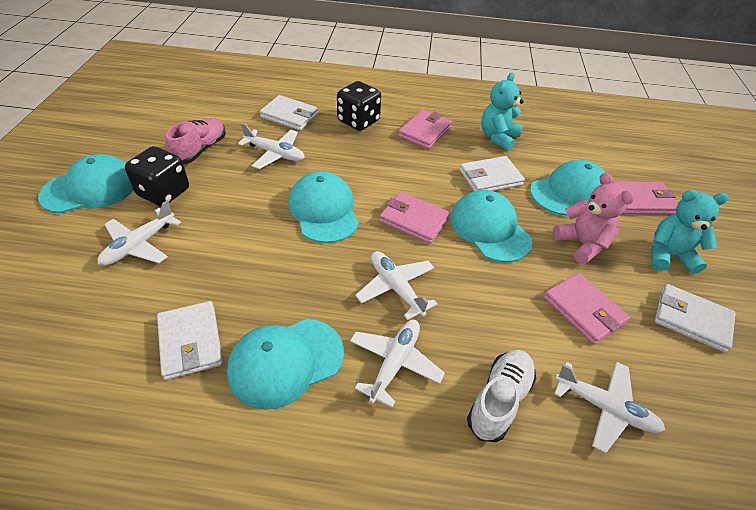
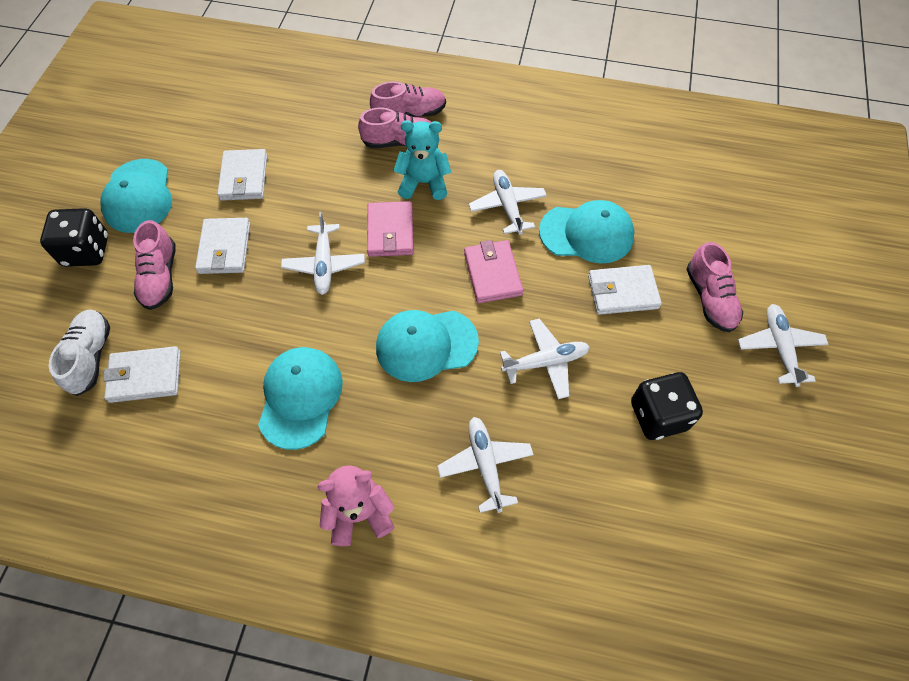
pink shoe: [165,118,226,164] = 1 -> [133,220,176,310] [358,108,431,148] [370,81,446,117] [687,242,743,332] = 4
pink wallet: [379,192,450,244] [398,109,452,149] [544,273,630,345] [612,181,678,214] = 4 -> [367,201,414,257] [464,240,523,303] = 2
turquoise cap: [38,154,133,214] [227,319,344,410] [289,171,359,243] [450,190,533,262] [530,160,606,216] = 5 -> [100,159,172,233] [258,347,343,450] [376,310,479,382] [539,200,635,263] = 4
turquoise teddy bear: [481,73,524,151] [652,190,729,274] = 2 -> [393,120,451,200] = 1

